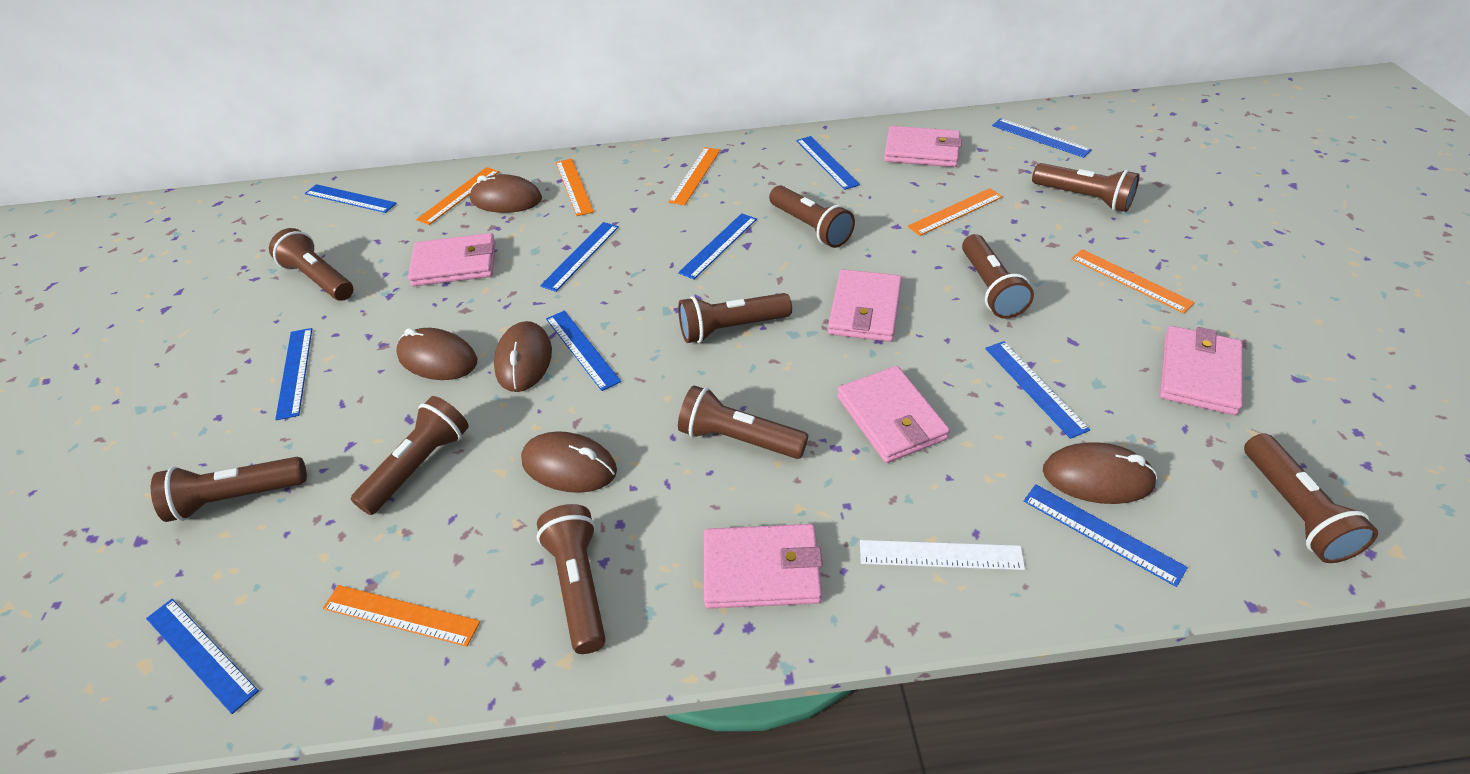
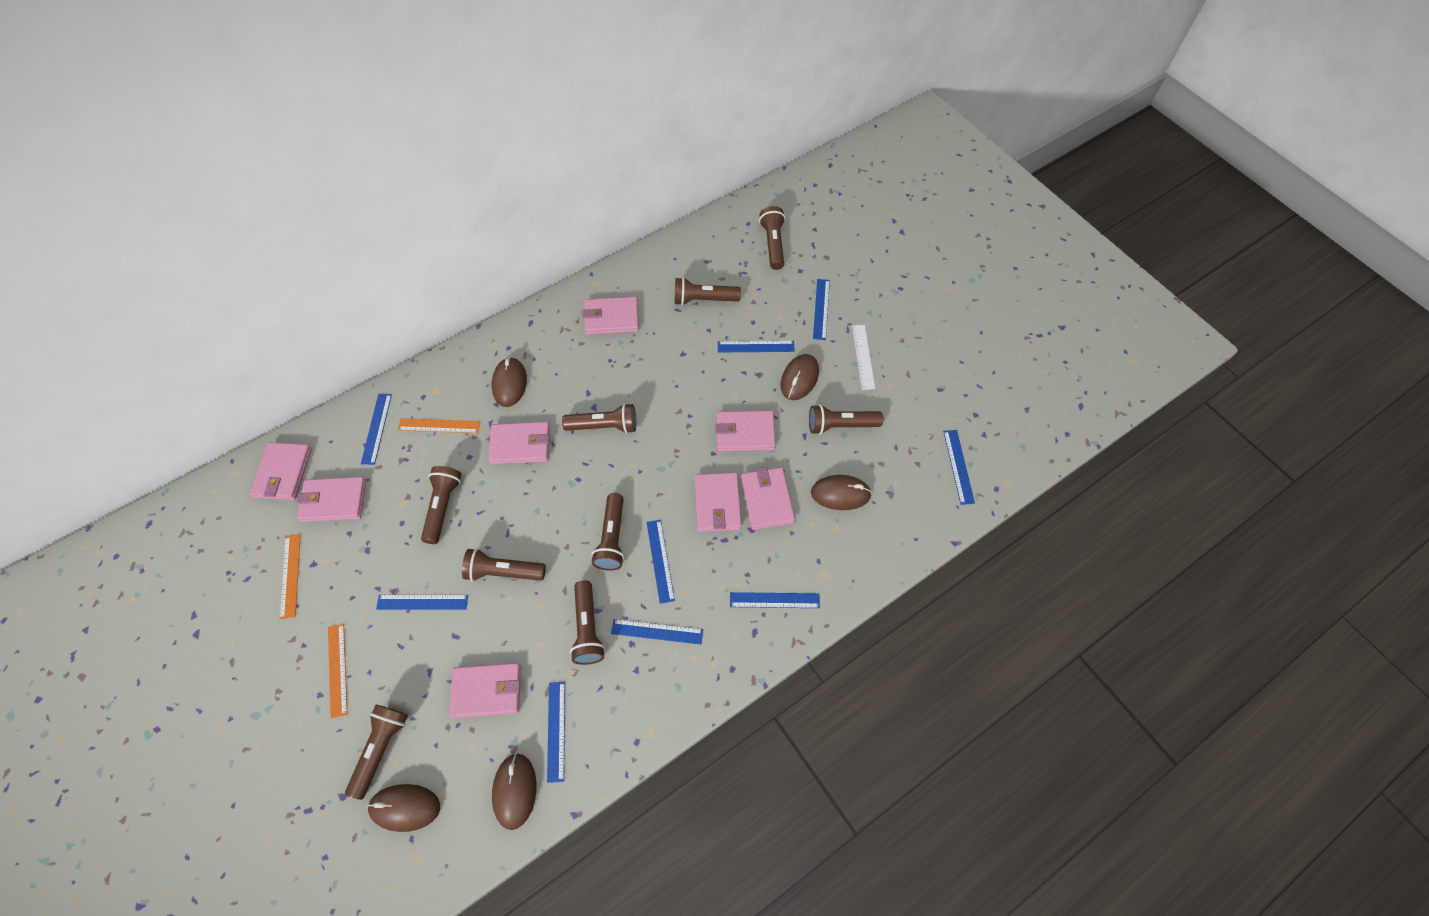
blue ruler: [146,599,259,714] [275,328,312,420] [305,184,397,213] [540,222,619,292] [546,311,621,391] [678,213,757,280] [796,136,860,190] [985,341,1090,439] [992,118,1092,158] [1024,485,1188,587] = 10 -> [361,394,392,465] [376,595,468,610] [547,682,565,783] [611,619,703,645] [646,520,675,604] [718,341,795,352] [730,592,820,608] [813,279,830,340] [943,430,975,505] = 9
brown flashlight: [151,457,307,522] [269,228,353,301] [351,396,469,515] [537,504,606,654] [678,293,792,343] [678,386,808,459] [769,185,855,248] [962,234,1034,319] [1032,163,1140,212] [1244,433,1378,563] = 10 -> [345,705,408,800] [421,466,461,544] [462,548,546,581] [562,403,636,433] [570,580,605,665] [591,493,624,571] [675,277,741,306] [759,206,785,270] [809,404,883,435] = 9
orange ruler: [323,585,480,647] [416,167,499,225] [556,158,594,216] [668,147,720,205] [908,188,1003,236] [1071,249,1195,313] = 6 -> [280,534,301,620] [328,624,348,719] [398,418,480,433] = 3
pink wallet: [408,233,496,286] [704,524,823,609] [828,269,902,342] [837,366,950,463] [884,126,962,167] [1160,326,1243,415] = 6 -> [250,442,312,500] [297,477,366,522] [449,663,521,718] [488,422,550,464] [583,296,639,335] [695,472,742,532] [715,410,776,451] [741,467,795,530] = 8

